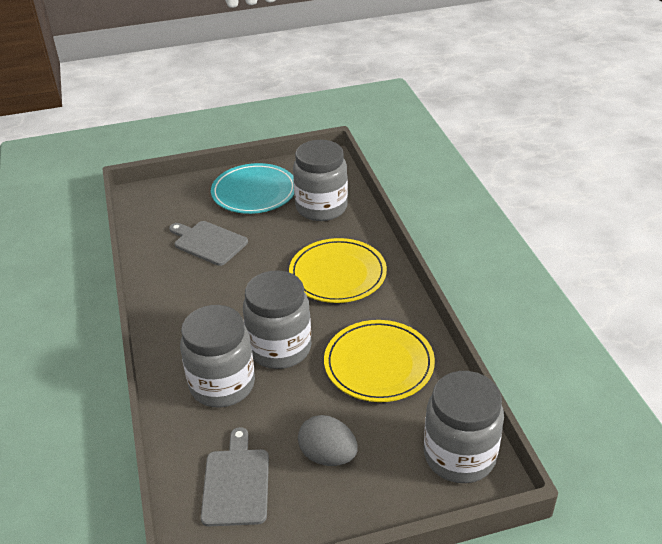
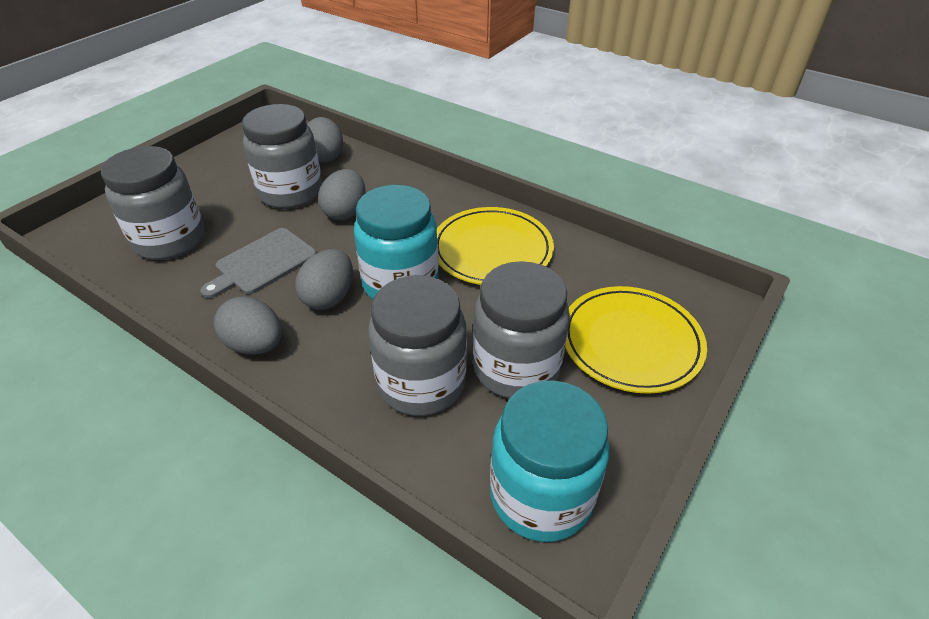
grey cutting board: [169,221,248,266] [201,427,269,526] = 2 -> [201,228,317,299] = 1
grey egg: [298,415,358,466] = 1 -> [214,296,282,354] [295,249,353,310] [307,117,343,163] [318,169,366,221] = 4
turquoise jar: none = 0 -> [354,185,439,299] [490,381,609,542] = 2
turquoise plate: [211,163,294,214] = 1 -> none = 0

